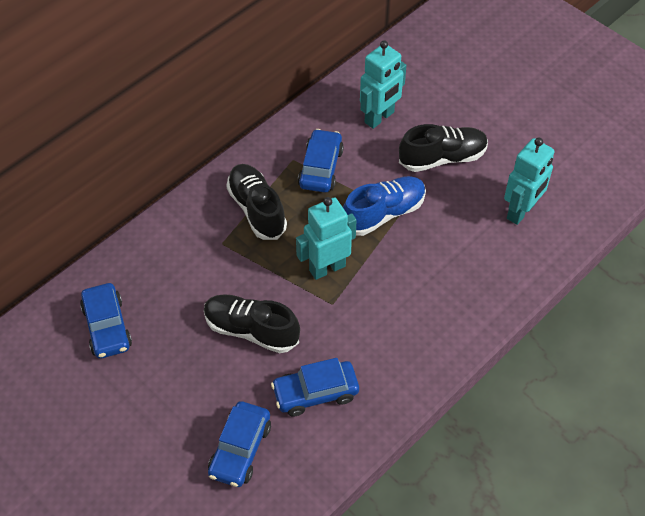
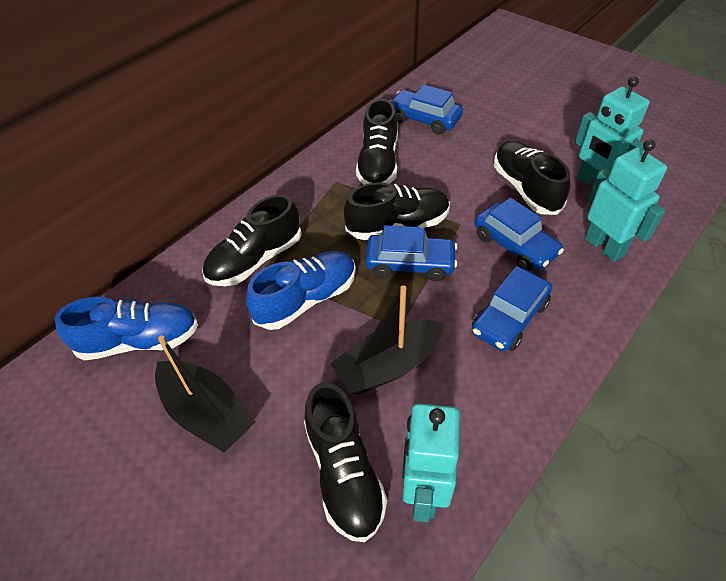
black boat: none = 0 -> [155,335,256,452] [330,285,444,395] = 2
black shoe: [204,294,300,353] [226,164,287,240] [399,124,488,172] = 3 -> [202,194,302,286] [304,382,388,542] [344,182,450,240] [356,98,398,185] [494,140,570,215] = 5
blue shoe: [343,176,426,236] = 1 -> [55,297,198,361] [246,251,356,330] = 2

